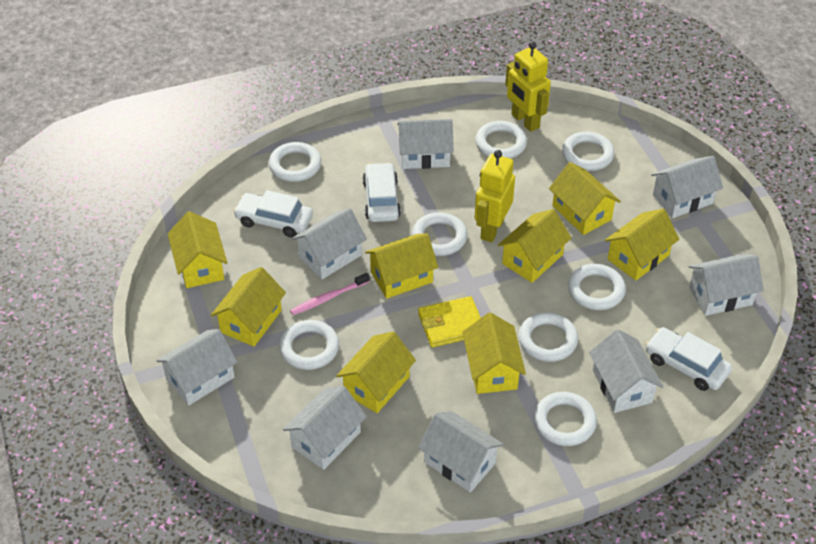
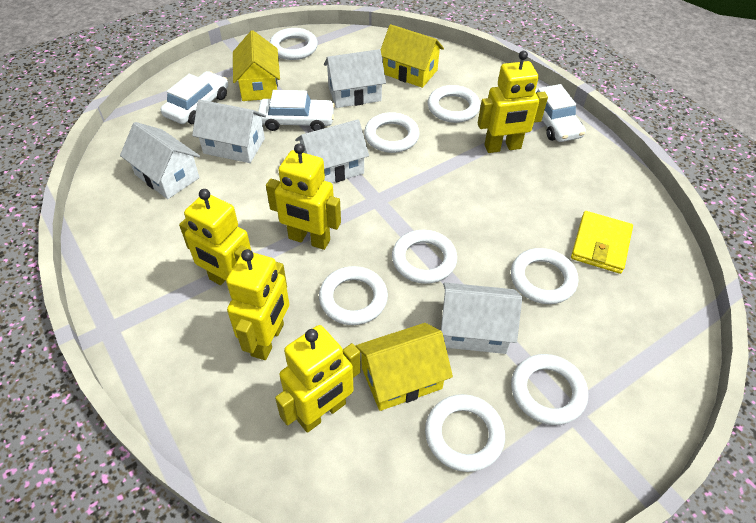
pink toothbrush: [290,273,370,315] = 1 -> none = 0
white house: [156,329,237,406] [283,386,367,470] [292,208,367,279] [397,119,454,169] [418,411,504,493] [589,330,663,413] [651,156,723,218] [688,254,764,316] = 8 -> [120,122,200,199] [192,99,266,163] [295,119,369,183] [324,49,386,108] [441,283,522,354] = 5
yellow house: [168,211,227,288] [211,267,286,347] [336,332,416,413] [365,233,438,299] [462,312,526,394] [498,209,571,283] [549,162,621,235] [605,209,679,281] = 8 -> [233,30,280,101] [355,323,453,411] [381,24,444,88] = 3
yellow robot: [475,150,515,242] [505,42,551,132] = 2 -> [179,189,251,285] [226,249,289,360] [266,143,341,250] [275,325,361,433] [478,51,548,153] = 5

